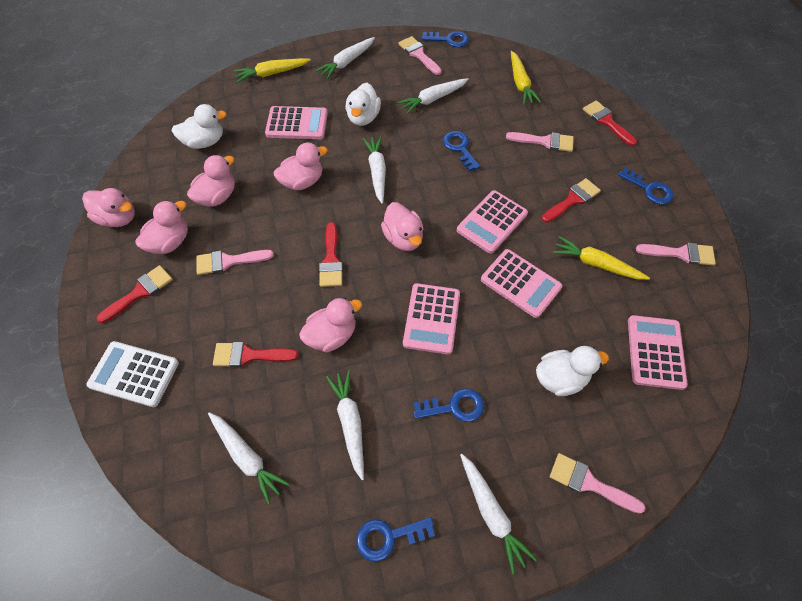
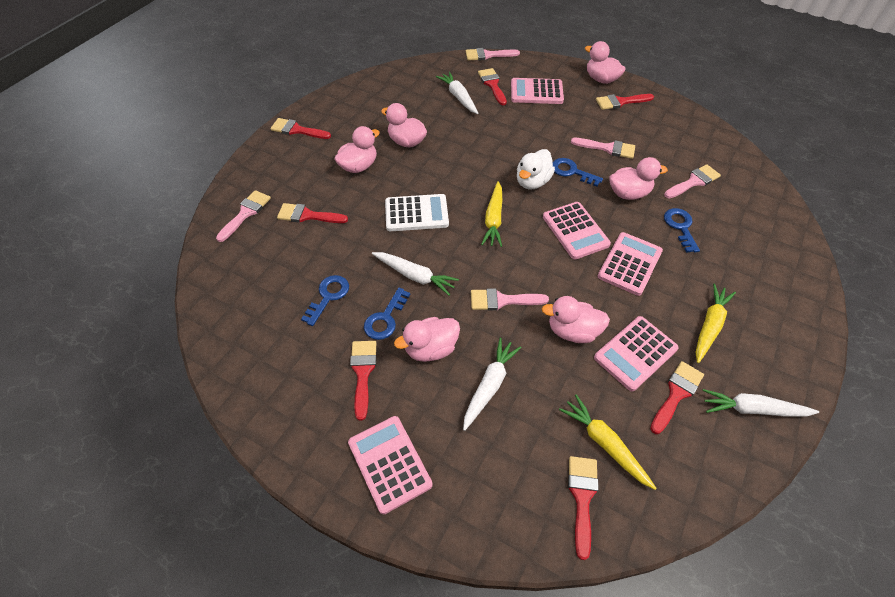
blue key: [356,517,435,562] [414,388,484,422] [421,31,469,47] [443,131,481,171] [618,167,673,205] = 5 -> [301,275,349,326] [364,288,410,340] [553,158,603,187] [664,208,700,253] = 4
red brush: [96,265,173,323] [213,342,299,367] [319,222,343,287] [542,178,601,223] [583,101,637,146] = 5 -> [270,118,331,139] [277,203,348,223] [350,341,377,421] [478,68,507,105] [568,456,598,560] [596,94,654,110] [650,361,704,434] = 7
white carrot: [208,412,289,504] [316,37,375,79] [326,370,364,480] [363,136,386,204] [398,78,469,114] [460,454,537,574] = 6 -> [372,252,459,295] [436,72,479,114] [463,338,521,431] [702,389,819,417] = 4
white duck: [172,104,227,149] [346,83,381,126] [536,346,609,396] = 3 -> [517,149,555,189] = 1

